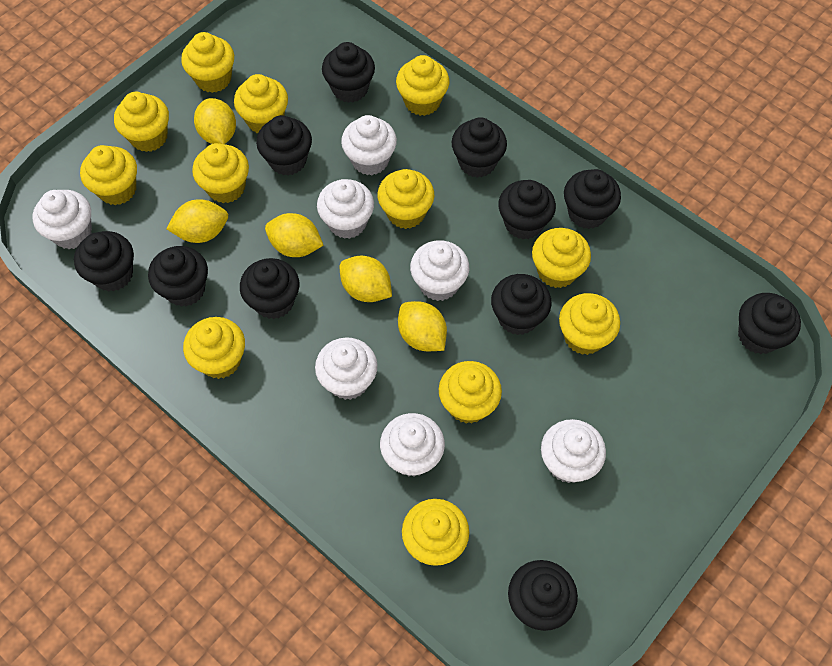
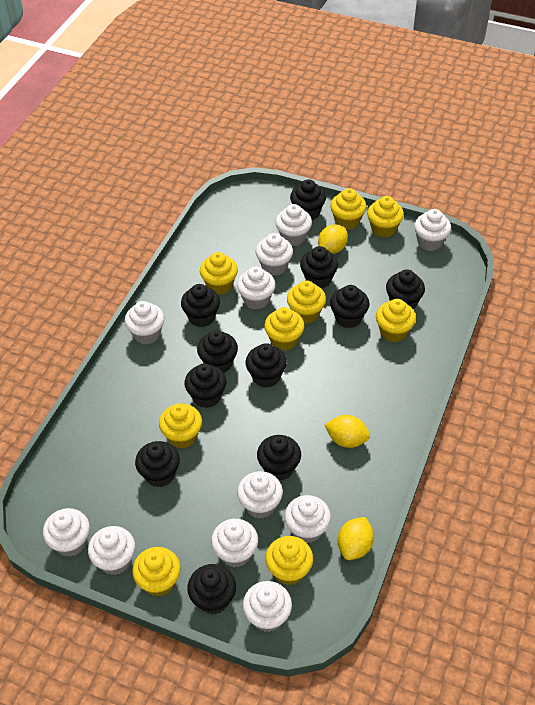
white cupcake: [33,190,92,249] [315,337,378,400] [317,179,374,239] [341,115,397,175] [380,413,445,477] [410,240,469,301] [541,419,606,483] = 7 -> [43,508,90,557] [88,526,135,575] [125,301,164,344] [211,519,258,567] [237,267,276,310] [237,471,283,518] [243,581,292,632] [256,233,293,276] [275,204,312,246] [284,495,331,543] [414,209,451,251] = 11
yellow cupcake: [80,145,137,205] [114,92,169,152] [181,32,234,93] [183,317,245,379] [192,143,249,203] [234,74,288,133] [377,169,434,229] [396,55,449,116] [402,499,469,566] [439,361,502,424] [532,228,591,288] [559,293,620,355] = 12 -> [132,547,181,597] [159,403,202,448] [200,252,238,295] [264,307,304,351] [265,536,313,585] [287,281,326,324] [330,188,366,230] [367,196,404,238] [376,299,416,342] = 9
yellow lemon: [166,199,228,243] [194,98,236,144] [265,213,323,257] [340,256,392,302] [398,301,447,351] = 5 -> [318,224,348,254] [325,415,370,448] [338,517,374,560] = 3

